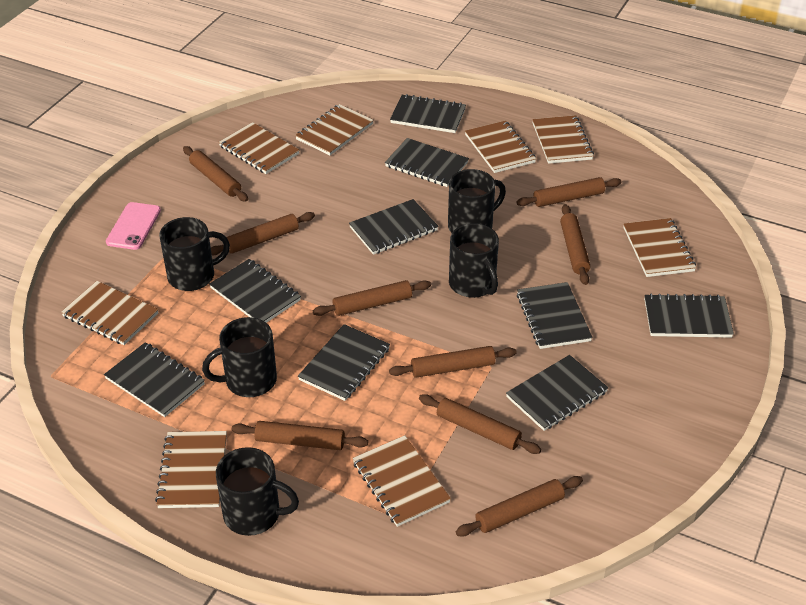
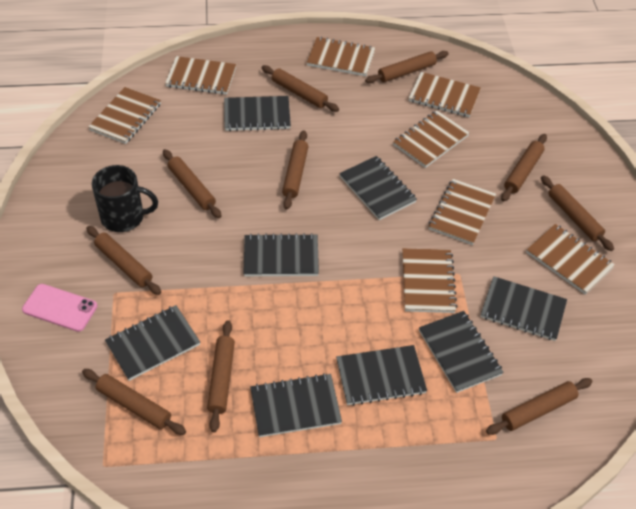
black mug: [159,217,230,291] [202,317,277,397] [216,447,299,536] [448,169,506,233] [449,223,499,298] = 5 -> [92,165,158,232] = 1
black notebook: [104,342,205,417] [209,259,301,323] [298,324,390,401] [349,199,439,255] [385,138,469,187] [390,94,466,133] [506,355,609,431] [517,282,593,349] [644,294,734,338] = 9 -> [105,305,200,381] [224,96,291,131] [243,233,319,276] [250,373,342,437] [336,345,427,406] [339,156,417,220] [419,311,504,393] [480,276,567,341] = 8
brown rolling pin: [183,146,248,202] [211,212,315,255] [232,421,368,450] [313,280,431,316] [389,346,517,378] [419,394,541,454] [456,476,583,537] [516,177,621,207] [560,204,590,285] = 9 -> [82,369,186,435] [86,226,161,295] [163,149,221,218] [207,320,235,432] [261,65,339,112] [282,130,308,210] [365,51,449,83] [486,378,593,435] [501,134,547,202] [541,175,614,251] = 10

